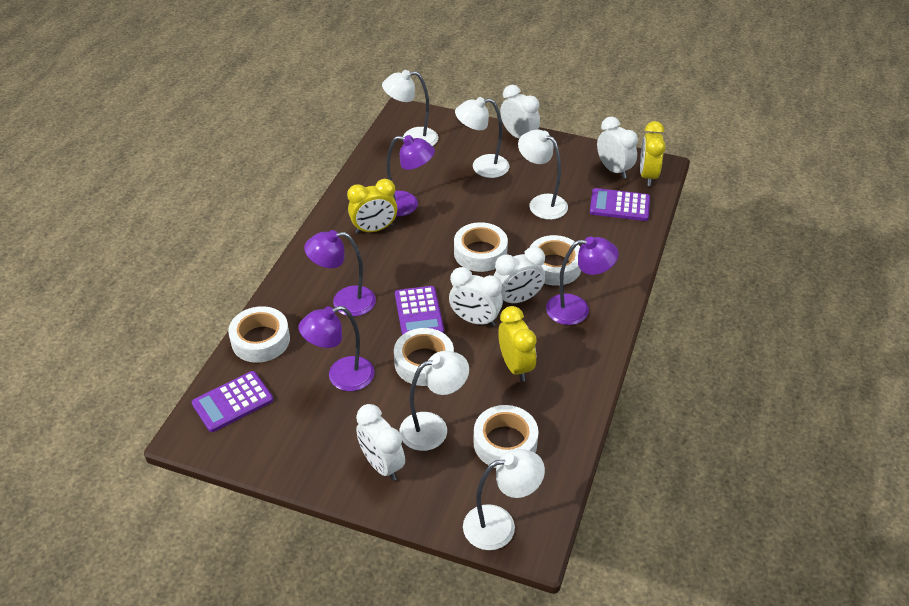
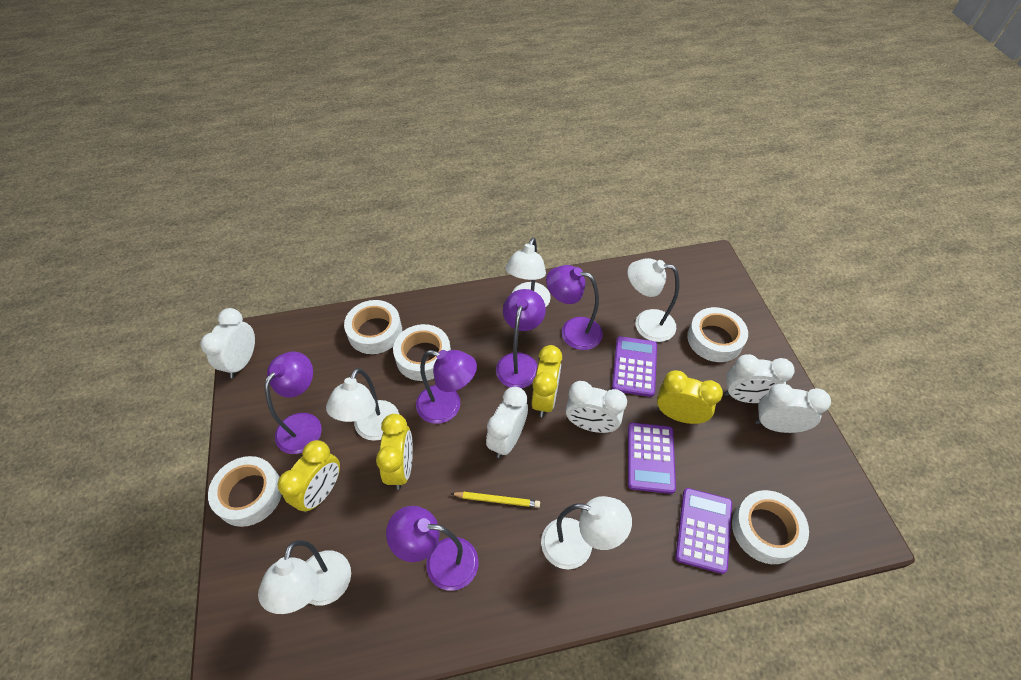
purple lamp: [299,306,374,391] [304,230,376,316] [386,135,435,217] [546,237,619,325] = 4 -> [265,352,322,454] [386,506,479,591] [416,350,477,424] [496,289,546,388] [546,265,603,350] = 5
yellow clock: [347,179,397,234] [498,306,537,382] [640,121,666,186] = 3 -> [278,440,340,513] [376,414,413,490] [532,345,562,417] [657,370,723,424] = 4
yellow pencil: none = 0 -> [450,492,540,508] = 1

